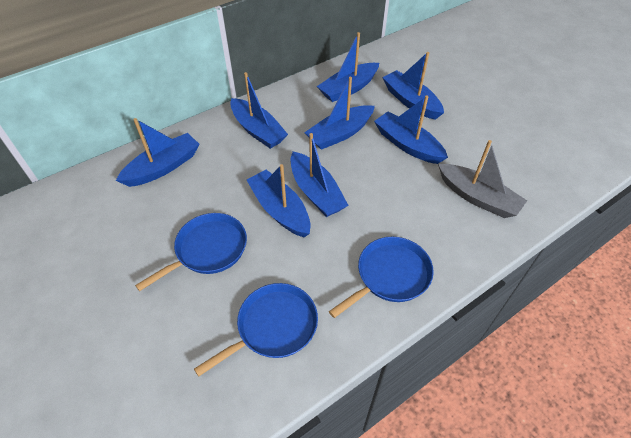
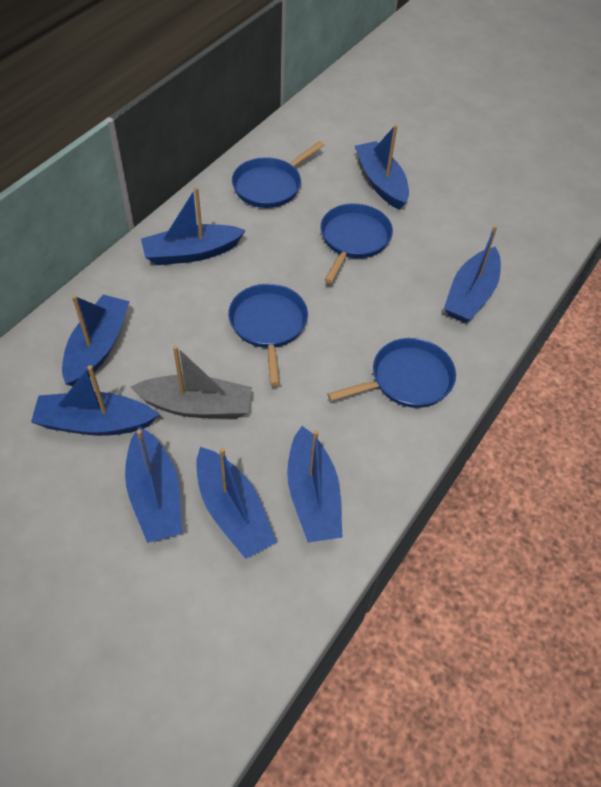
blue pan: [135,213,247,291] [194,283,318,377] [329,237,434,318] = 3 -> [228,284,308,386] [232,141,324,208] [320,203,393,283] [327,338,456,408] = 4

